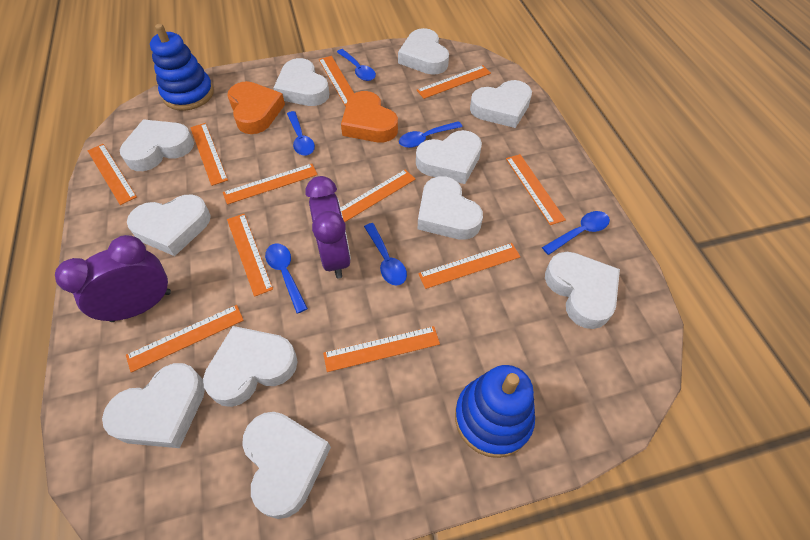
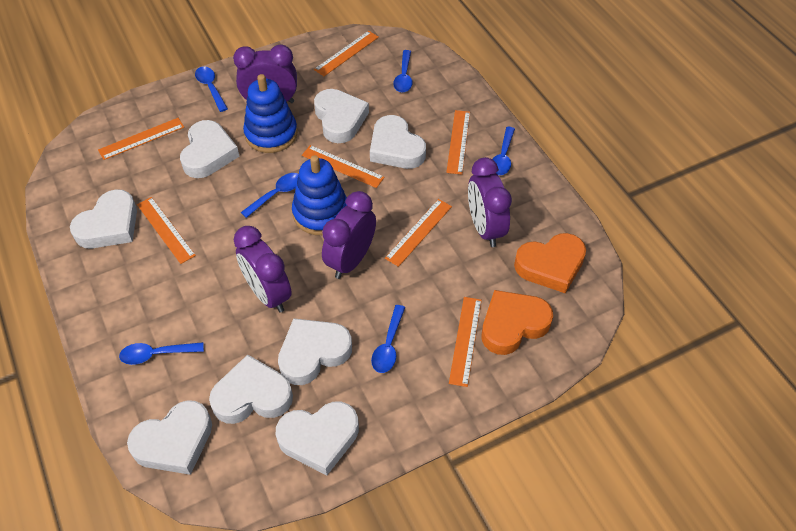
orange ruler: [87,144,137,205] [126,305,244,373] [190,123,228,186] [223,164,318,205] [227,214,273,297] [319,56,354,106] [323,326,440,372] [341,169,416,222] [416,65,491,99] [418,243,521,289] [506,154,566,225] = 11 -> [98,118,184,160] [137,197,196,264] [302,145,385,188] [314,31,379,76] [385,199,452,267] [446,110,470,175] [449,297,482,387] = 7
purple clock: [55,235,171,322] [306,176,351,279] = 2 -> [233,45,297,103] [234,226,292,313] [322,191,376,279] [468,157,512,247] = 4
white heart: [102,363,205,448] [120,119,194,171] [127,194,211,256] [203,326,298,407] [242,412,331,519] [273,58,329,106] [398,28,449,75] [416,130,482,184] [418,176,483,240] [470,80,532,128] [545,252,620,329] = 11 -> [70,189,137,249] [127,400,212,475] [180,120,240,178] [209,355,293,424] [276,402,359,475] [278,318,352,385] [314,89,369,143] [370,115,426,169] = 8

